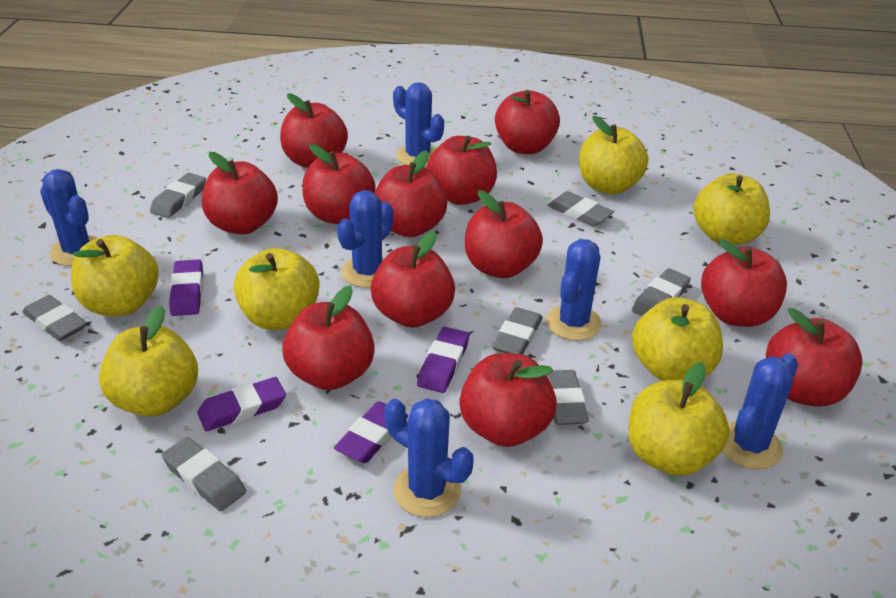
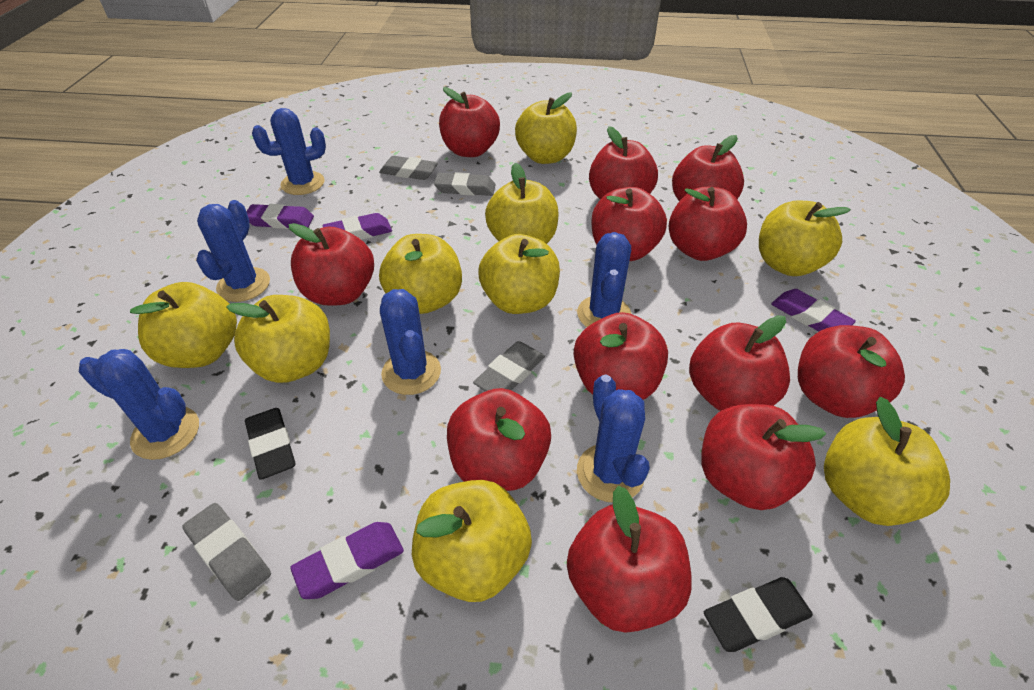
black eraser: none = 0 -> [245,408,295,480] [704,577,813,652] = 2
grey eraser: [23,295,87,341] [150,173,206,218] [162,437,246,511] [492,307,543,355] [546,370,589,425] [547,191,614,226] [632,268,691,316] = 7 -> [182,503,271,601] [379,156,438,180] [434,172,496,196] [473,341,545,391] = 4
yellow apple: [71,235,159,316] [99,305,198,417] [234,248,320,330] [579,116,648,195] [628,362,729,476] [632,297,723,381] [693,173,770,245] = 7 -> [130,282,237,368] [226,295,330,383] [379,234,462,314] [412,480,532,602] [478,234,560,314] [485,163,558,244] [515,93,577,164] [759,201,851,276] [824,397,950,526] = 9

